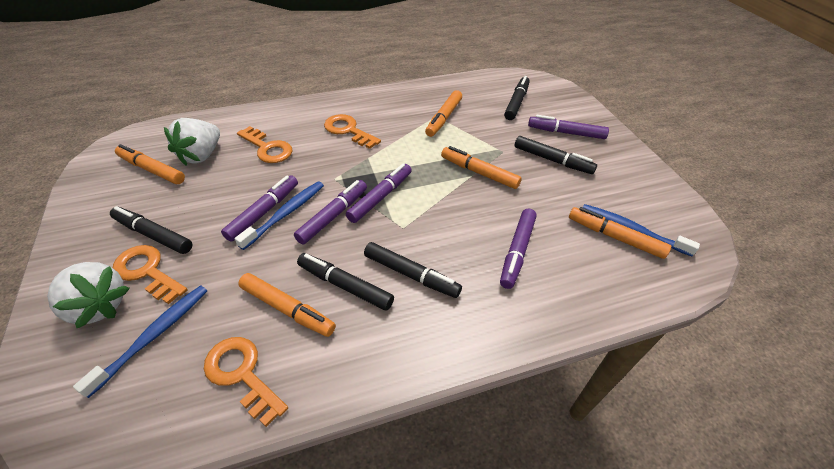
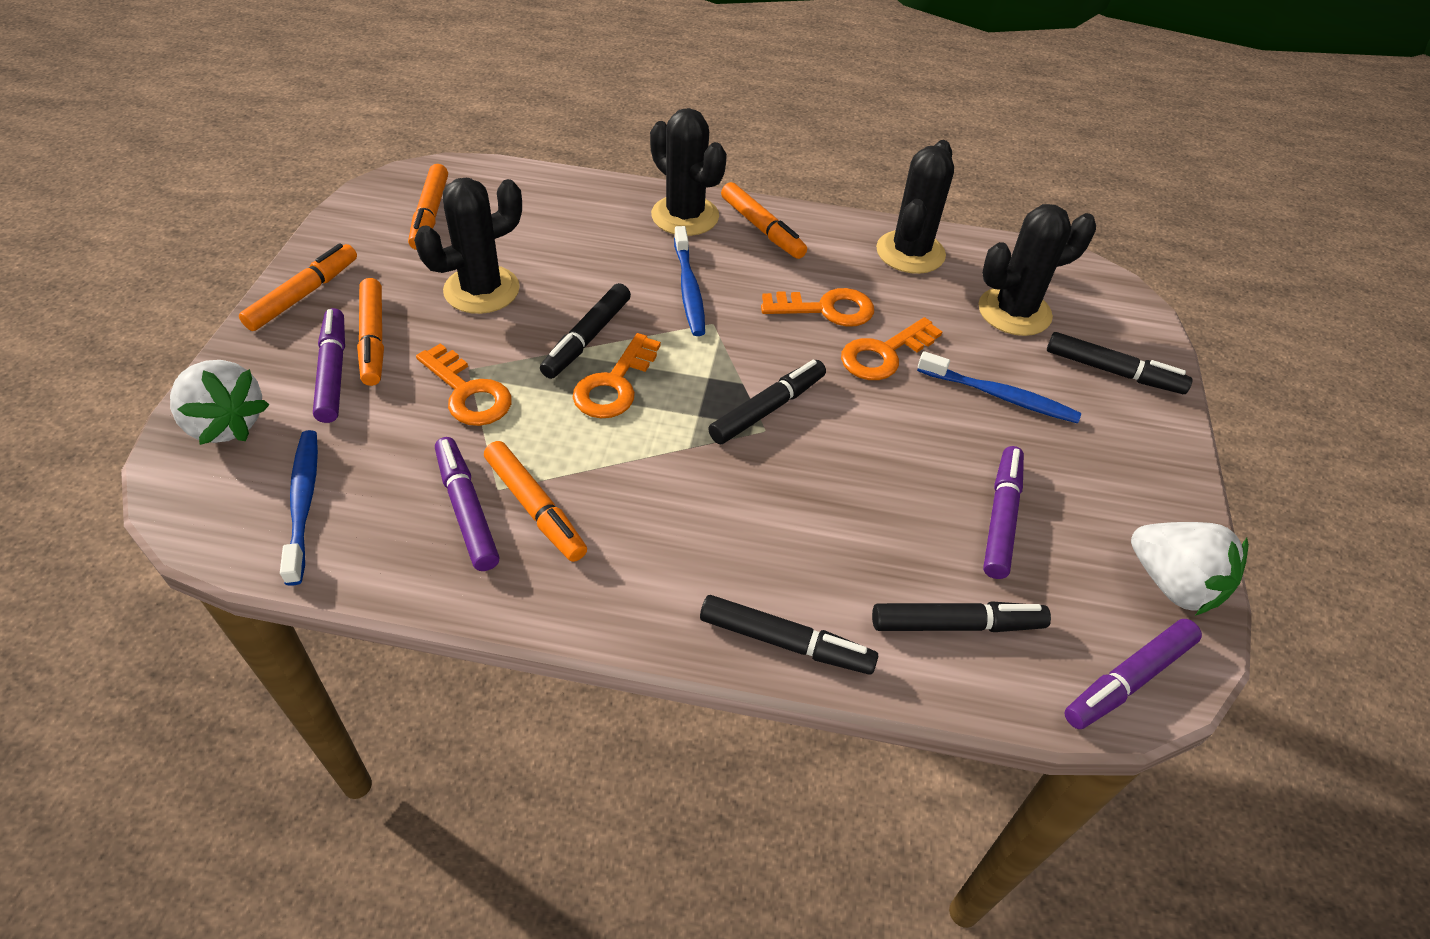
black cactus: none = 0 -> [414,178,522,314] [650,108,727,236] [876,140,954,274] [978,204,1096,336] = 4
purple marker: [221,175,298,242] [294,180,367,245] [346,164,412,223] [500,209,537,289] [528,115,609,139] = 5 -> [313,308,345,423] [435,437,500,571] [983,446,1024,579] [1064,619,1202,729] = 4

